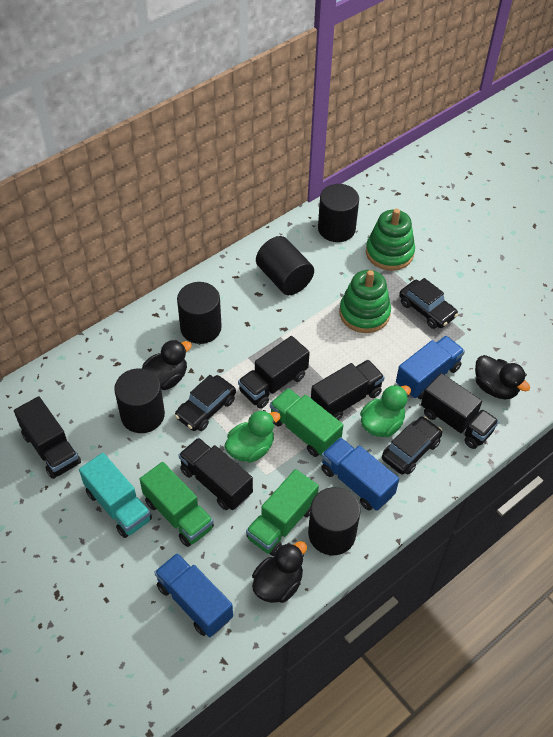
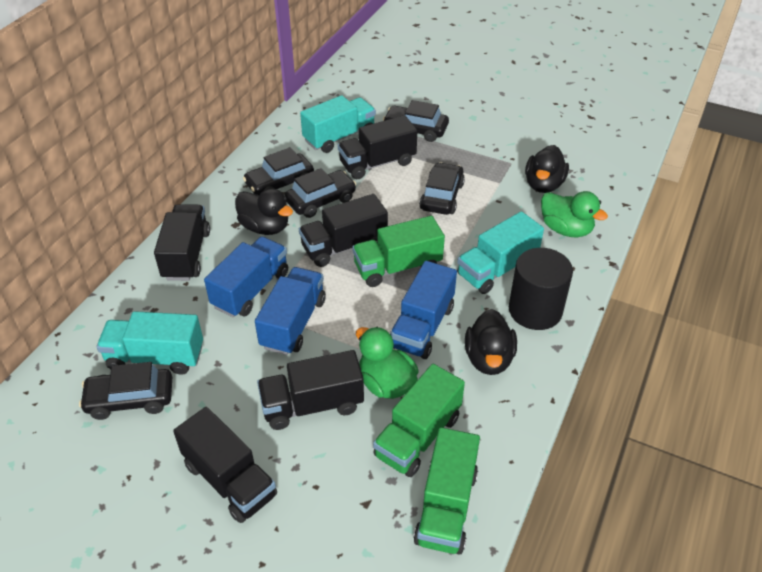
black car: [175,375,236,431] [382,417,442,475] [399,278,458,329] = 3 -> [79,362,172,420] [243,147,314,195] [284,168,356,218] [383,100,449,142] [419,162,465,215] = 5
black cylinder: [114,368,165,433] [177,282,222,344] [256,236,314,295] [308,487,361,555] [318,184,359,242] = 5 -> [509,248,573,330] = 1
green stacking toy: [339,270,391,333] [366,209,415,271] = 2 -> none = 0
turquoise truck: [79,453,152,538] = 1 -> [97,311,203,375] [300,95,376,153] [457,211,544,294] = 3

